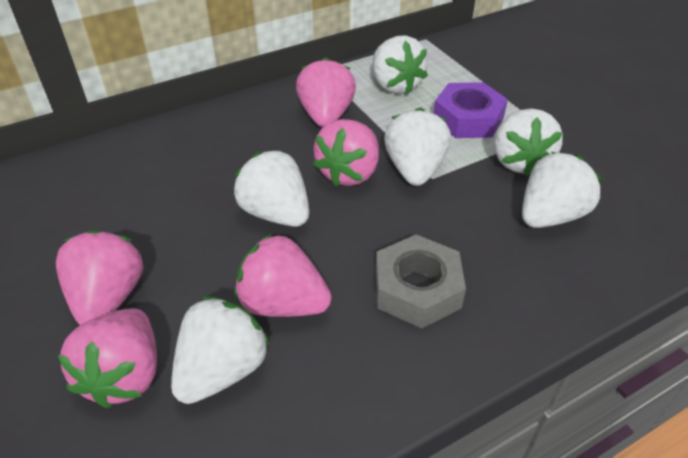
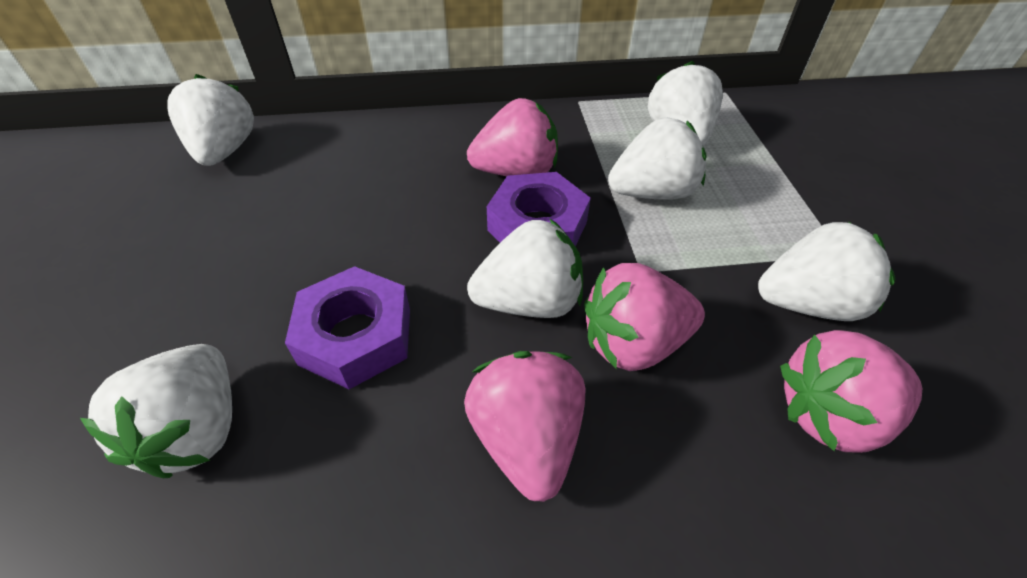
grey nut: [375,235,466,329] = 1 -> none = 0
pink strawberry: [56,229,144,325] [58,308,157,408] [235,233,332,317] [296,57,356,127] [313,119,379,187] = 5 -> [464,351,585,502] [467,98,558,176] [584,263,705,371] [780,330,922,453] = 4
purple nut: [434,82,508,138] = 1 -> [285,266,410,389] [487,172,591,246] = 2

